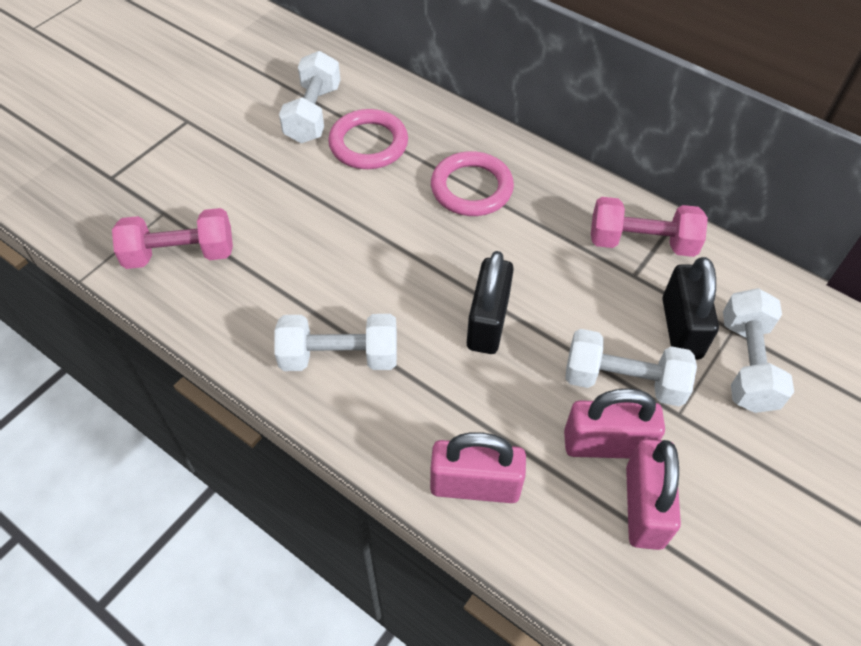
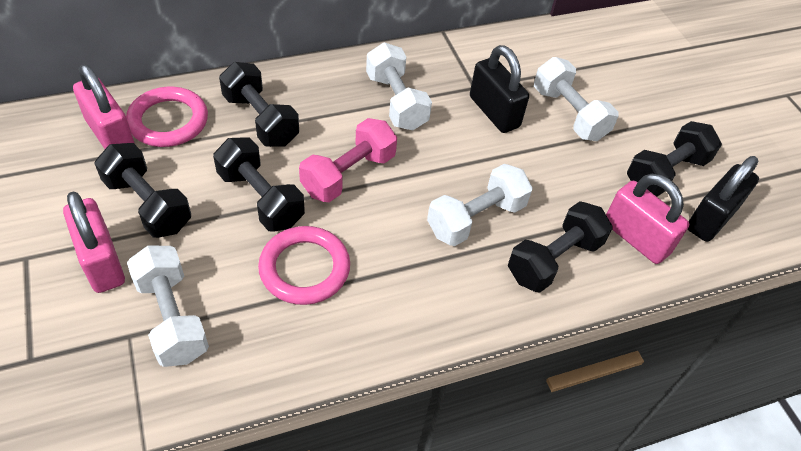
black dumbbell: none = 0 -> [94,143,191,238] [213,137,305,232] [219,62,299,147] [508,201,612,292] [627,121,722,197] = 5
pink dumbbell: [112,208,233,269] [591,197,708,257] = 2 -> [299,118,397,202] = 1

